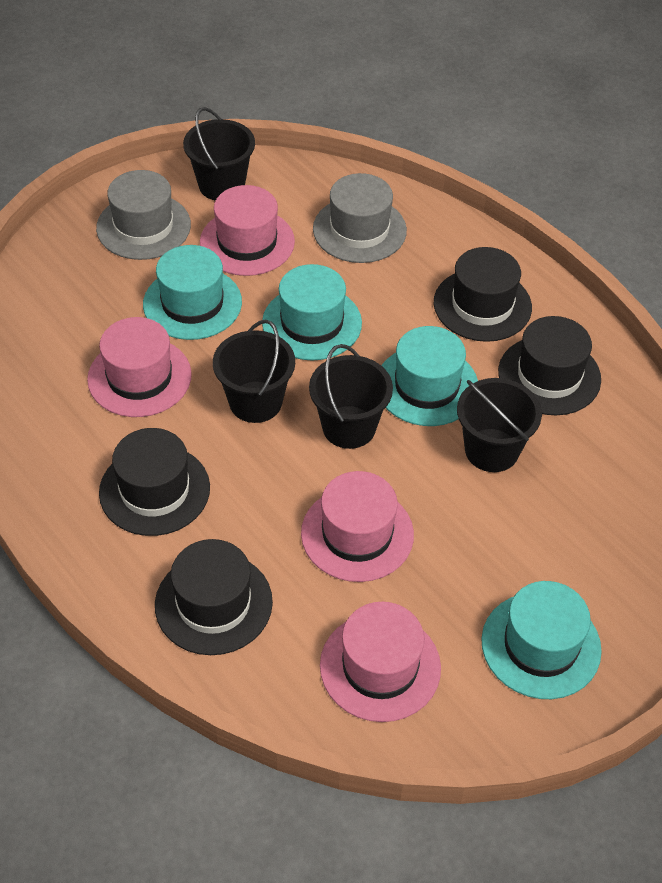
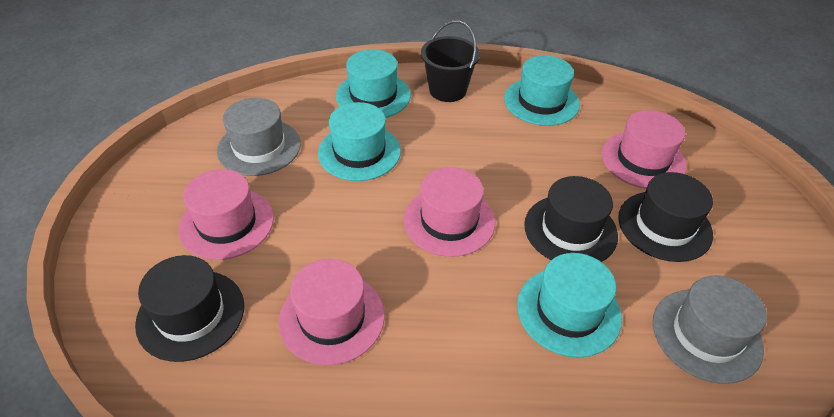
black bucket: [183,107,255,201] [213,320,295,423] [309,344,393,449] [457,378,542,472] = 4 -> [421,21,480,102] = 1
black hat: [99,428,210,536] [155,539,273,655] [434,247,532,342] [498,316,601,415] = 4 -> [135,255,244,362] [524,176,618,262] [618,172,713,262] = 3

